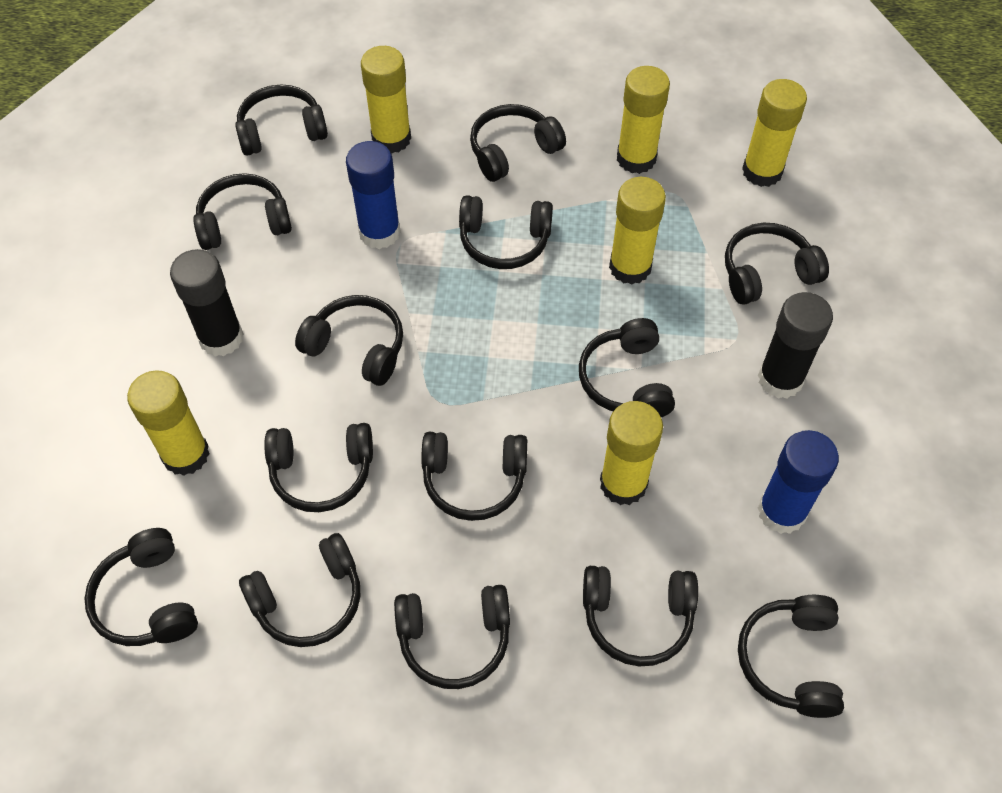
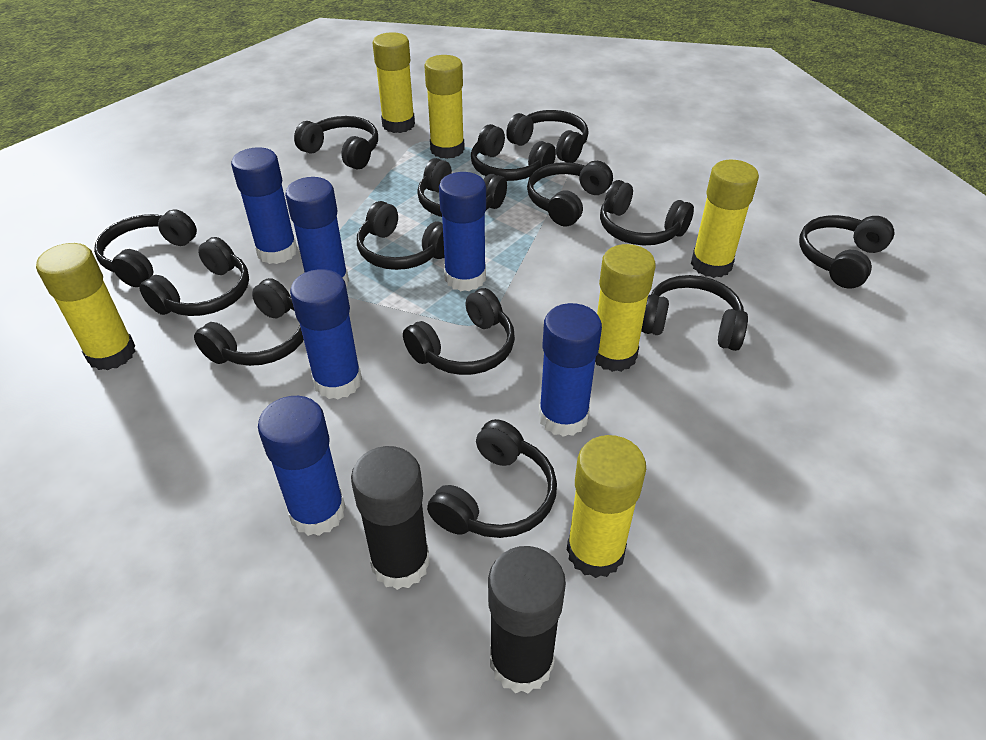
blue glue stick: [346,141,401,249] [758,430,839,534] = 2 -> [231,147,298,264] [258,396,346,536] [285,177,349,287] [290,269,362,399] [439,172,486,291] [538,303,602,437] = 6

